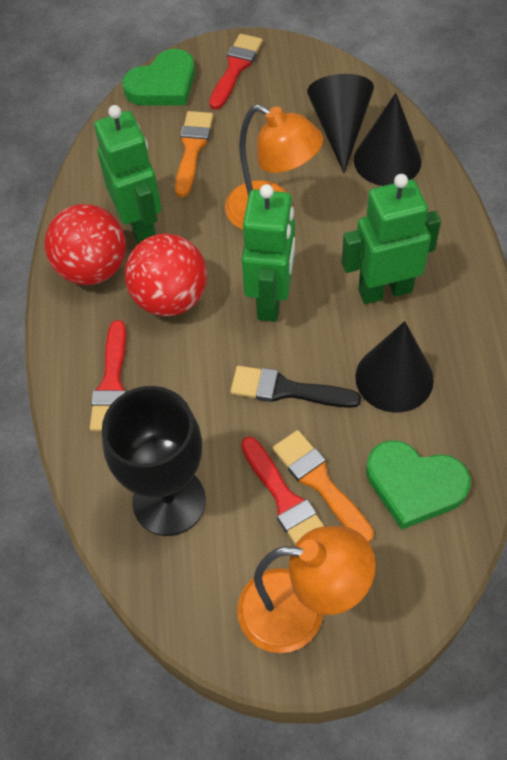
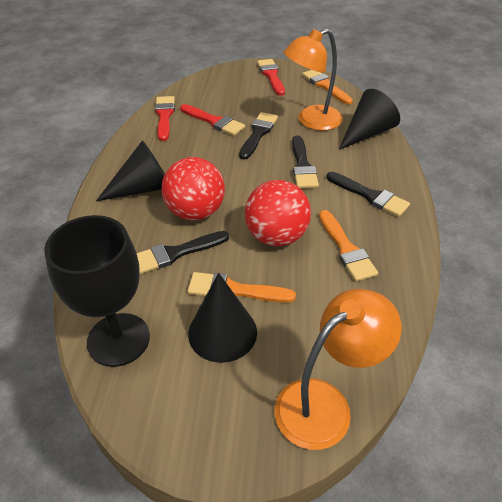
black brush: [230,366,361,408] = 1 -> [137,231,229,274] [239,112,278,159] [292,135,319,188] [326,172,410,217] = 4
green heart: [122,49,195,105] [366,440,471,530] = 2 -> none = 0
green robot: [94,105,161,244] [241,184,295,322] [342,174,441,304] = 3 -> none = 0
orange brush: [175,111,213,197] [272,430,374,542] = 2 -> [187,272,296,303] [302,70,353,105] [319,210,378,281] = 3

